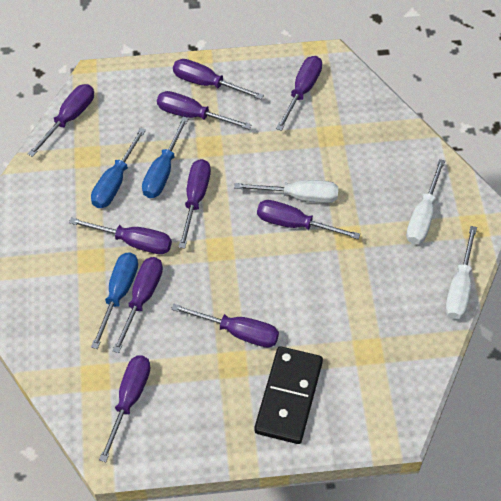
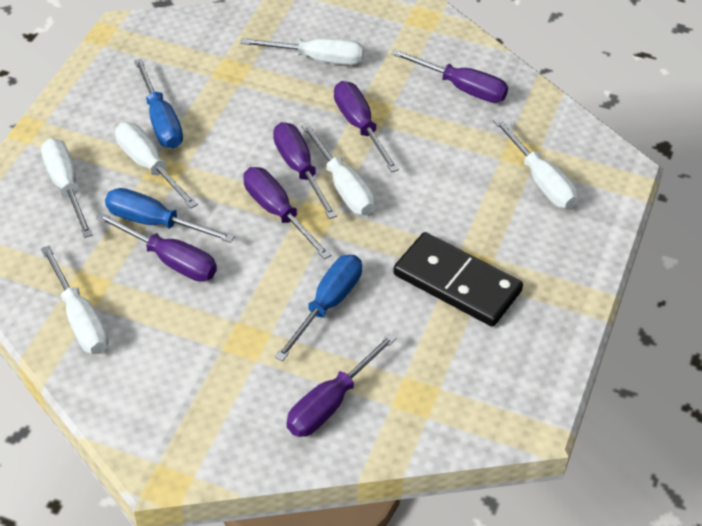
purple screwdriver: [28,84,94,157] [69,217,172,254] [99,355,151,462] [112,257,163,353] [157,91,252,129] [171,304,279,347] [173,59,264,100] [179,159,211,249] [257,200,360,239] [276,56,322,131] = 10 -> [96,212,217,282] [243,167,331,259] [273,122,337,219] [286,333,397,437] [334,81,399,173] [391,49,508,103] = 6
white screwdriver: [234,180,338,203] [406,159,445,244] [445,226,477,319] = 3 -> [41,138,93,238] [41,246,109,354] [115,122,198,208] [240,38,364,65] [301,123,375,215] [493,118,578,209] = 6

